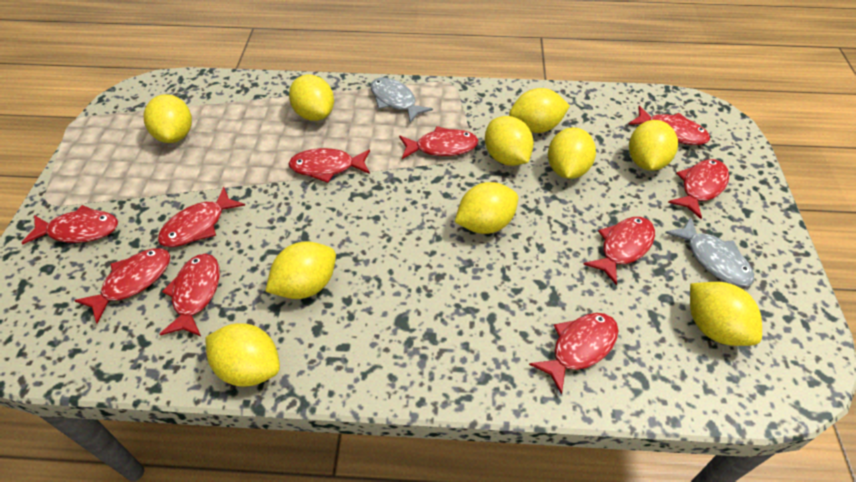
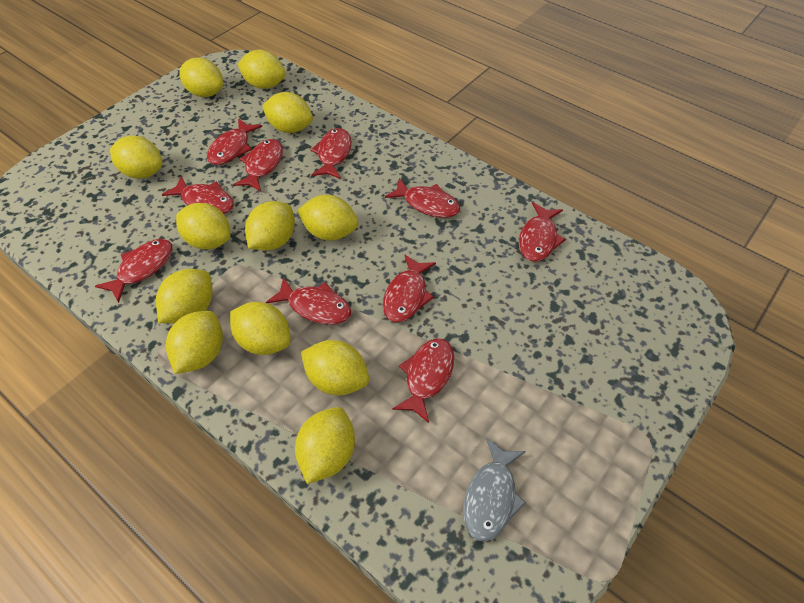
grey fish: [370,77,433,123] [665,217,754,287] = 2 -> [463,438,526,541] = 1
yellow lemon: [143,94,192,143] [206,323,280,387] [265,241,336,299] [289,74,334,121] [455,182,518,234] [485,116,534,166] [509,88,570,133] [548,127,596,179] [629,120,678,171] [690,282,762,346] = 10 -> [110,136,162,179] [156,269,213,323] [166,311,223,374] [176,203,231,250] [180,57,223,97] [230,302,290,355] [237,50,286,89] [245,201,295,251] [262,92,313,133] [295,407,355,484] [297,195,358,241] [301,340,369,395] = 12

